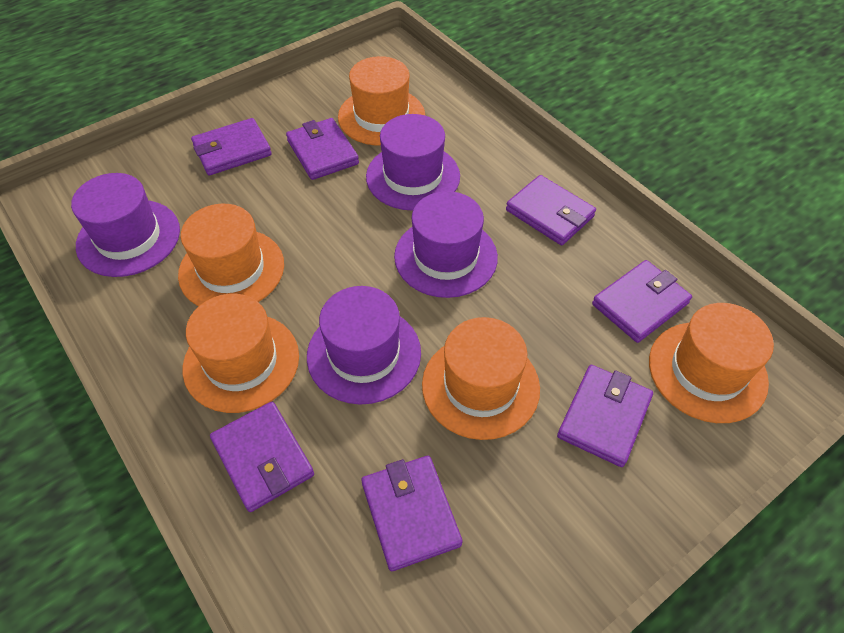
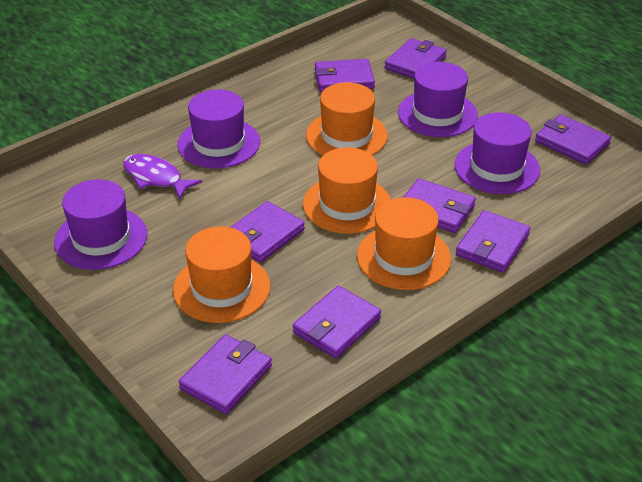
orange hat: [178,204,284,306] [183,294,299,413] [338,56,425,146] [422,317,540,440] [649,303,774,423] = 5 -> [173,226,271,323] [303,147,391,234] [306,82,388,155] [357,197,451,290] = 4
purple fish: none = 0 -> [123,154,202,199] = 1
purple wallet: [191,118,272,175] [210,402,314,512] [286,118,359,180] [361,456,463,571] [506,175,596,246] [557,365,653,467] [592,260,692,343] = 7 -> [179,335,272,414] [230,201,305,263] [293,286,381,358] [315,59,375,92] [385,38,447,79] [404,178,476,233] [456,210,530,273] [535,114,611,165] = 8

